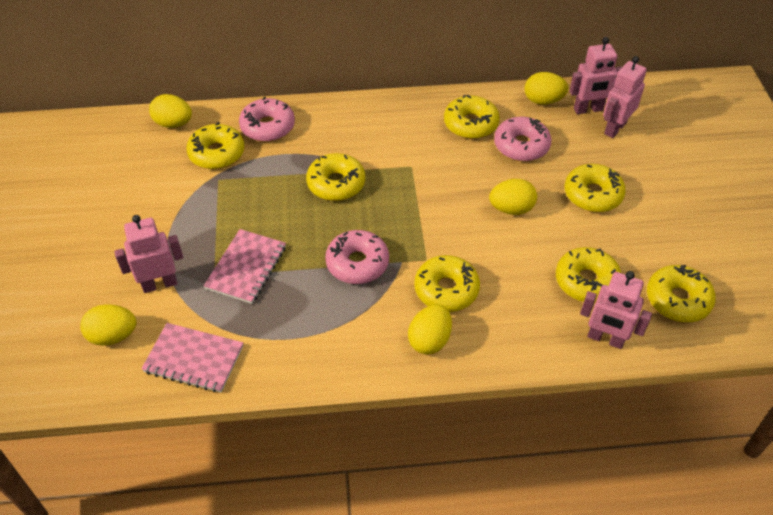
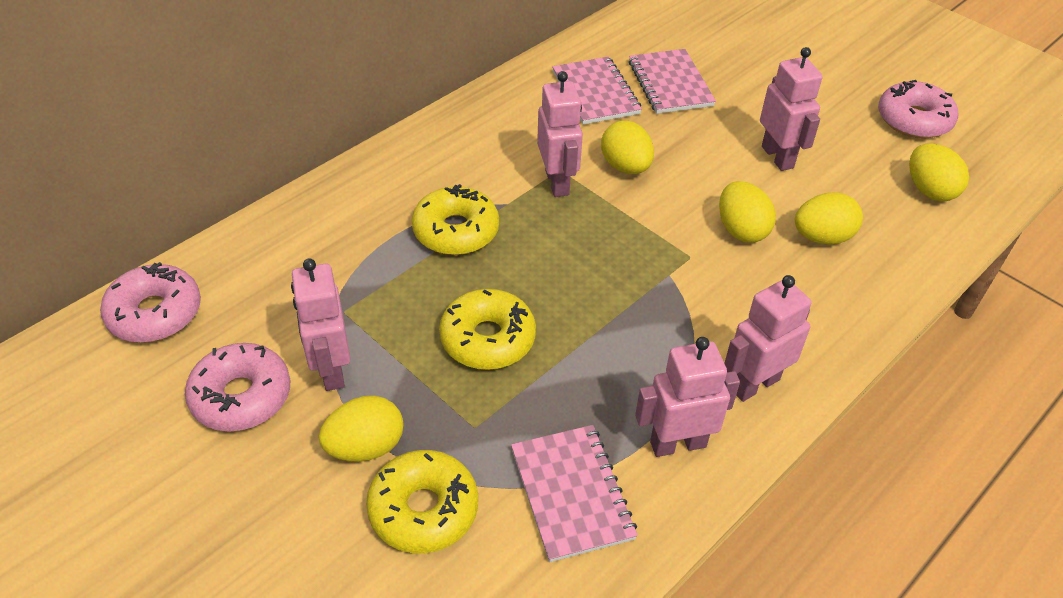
pink notebook: [141,323,243,393] [204,229,286,304] = 2 -> [511,425,638,562] [552,57,642,125] [629,49,716,114] = 3
pink robot: [114,215,183,293] [569,37,622,114] [580,271,652,349] [603,56,647,138] = 4 -> [291,258,350,391] [537,71,583,197] [635,337,740,457] [724,275,811,402] [760,47,823,171] = 5
yellow donut: [186,122,245,169] [306,153,365,201] [414,255,480,312] [444,95,500,139] [556,247,621,303] [565,164,626,212] [647,265,716,322] = 7 -> [366,450,478,553] [412,184,499,255] [439,289,536,370] = 3

